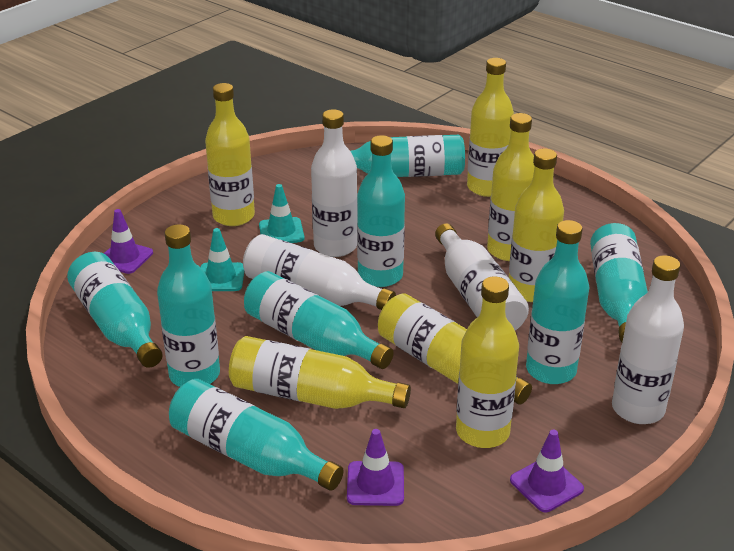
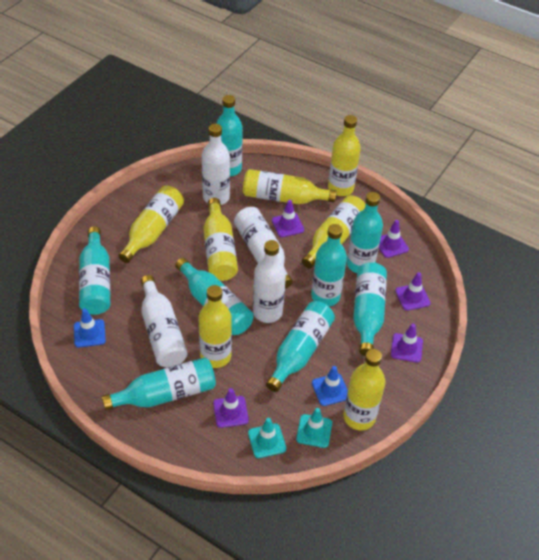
blue traffic cone: none = 0 -> [74,308,106,347] [312,366,348,406] = 2
purple traffic cone: [104,209,153,274] [347,429,404,506] [510,430,584,512] = 3 -> [213,388,249,428] [272,200,304,237] [379,220,409,258] [391,324,423,363] [395,272,430,311] = 5

